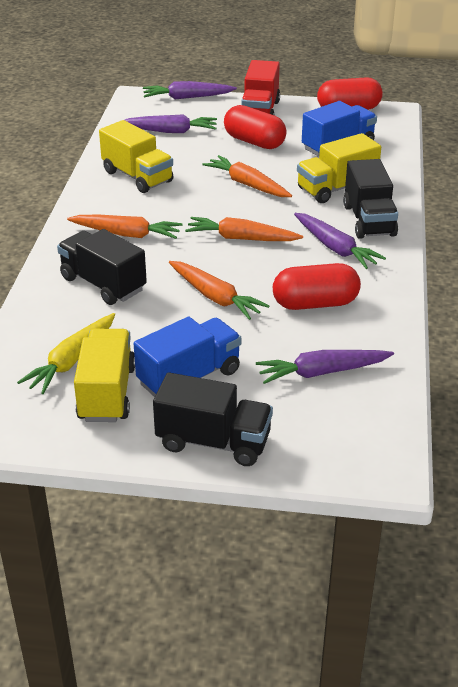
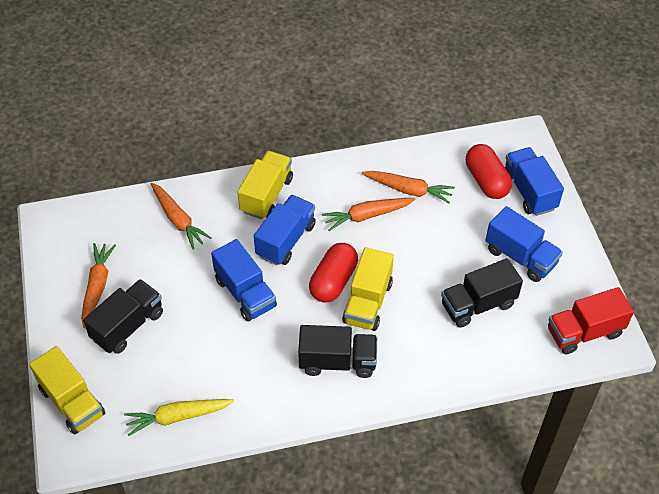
blue truck: [134,317,241,397] [302,101,377,157] = 2 -> [211,239,277,322] [254,195,316,266] [486,206,563,282] [505,147,564,216] = 4
purple carrot: [125,114,217,133] [143,81,237,99] [256,350,394,384] [294,213,386,269] = 4 -> none = 0
red capsule: [224,105,287,149] [273,263,361,310] [317,77,383,110] = 3 -> [309,243,358,302] [466,144,512,199] = 2

